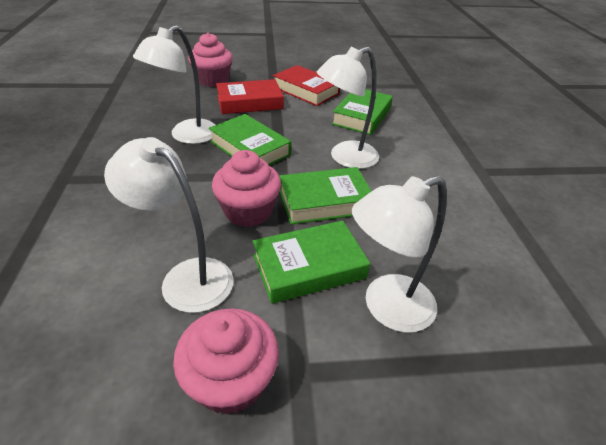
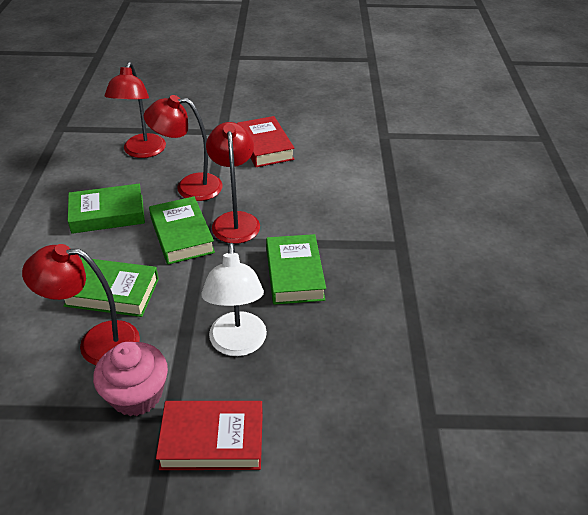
pink cupcake: [173,308,279,415] [188,32,233,87] [212,150,281,227] = 3 -> [93,342,168,416] = 1
red lamp: none = 0 -> [22,244,140,365] [104,62,166,158] [144,95,223,201] [206,122,260,244] = 4
white lamp: [104,137,234,313] [133,25,216,144] [317,47,379,169] [352,176,447,333] = 4 -> [201,243,267,356] = 1

